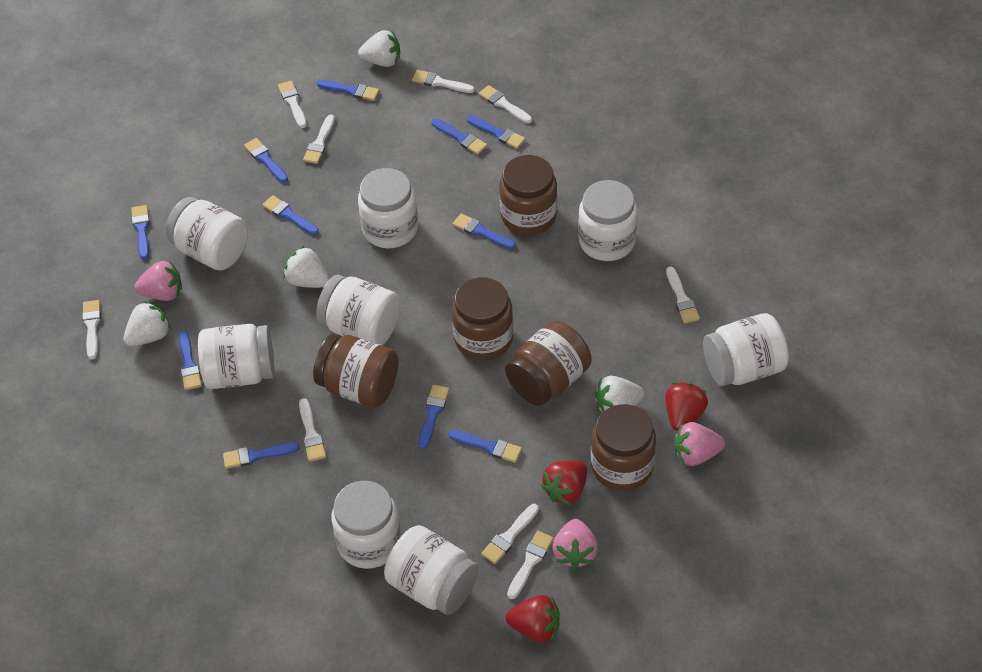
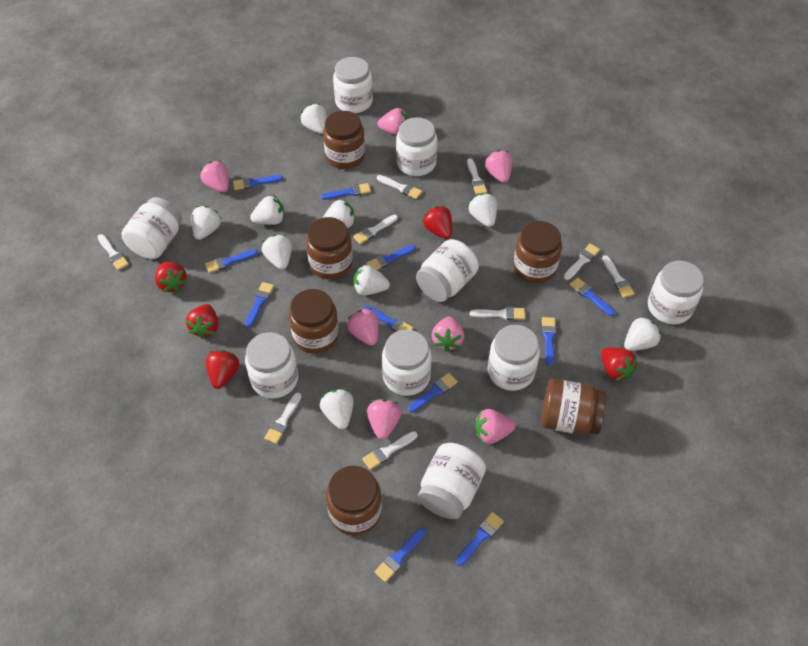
brown jar: [313,334,399,408] [452,277,514,361] [499,155,557,235] [505,321,591,406] [591,404,656,491] = 5 -> [289,289,339,354] [306,217,353,280] [323,111,365,169] [326,466,382,536] [513,221,562,284] [541,379,606,435] = 6
pink strawberry: [134,260,182,301] [552,519,598,569] [675,422,725,466] = 3 -> [200,161,229,193] [347,308,378,346] [367,399,401,440] [377,108,408,135] [432,317,464,352] [475,409,515,444] [484,150,512,183] = 7
red strawberry: [506,595,560,642] [541,460,587,505] [665,382,708,431] = 3 -> [155,262,187,292] [186,304,219,339] [206,350,239,389] [422,205,452,239] [601,347,637,381] = 5
white jar: [165,197,248,271] [198,324,275,389] [316,275,400,345] [332,481,401,569] [358,168,418,248] [384,525,479,615] [578,180,638,261] [703,313,789,386] = 8 -> [121,197,182,259] [245,332,298,399] [333,57,373,113] [382,330,432,396] [396,117,437,176] [416,239,479,302] [418,443,486,519] [488,325,540,391] [648,260,704,324] = 9
white strawberry: [124,301,171,346] [283,246,329,288] [358,30,400,67] [595,376,644,413] = 4 -> [192,206,222,240] [250,195,284,225] [262,235,292,270] [300,104,327,134] [319,389,354,429] [323,199,355,228] [353,264,390,295] [468,193,497,227] [624,316,661,351] = 9

